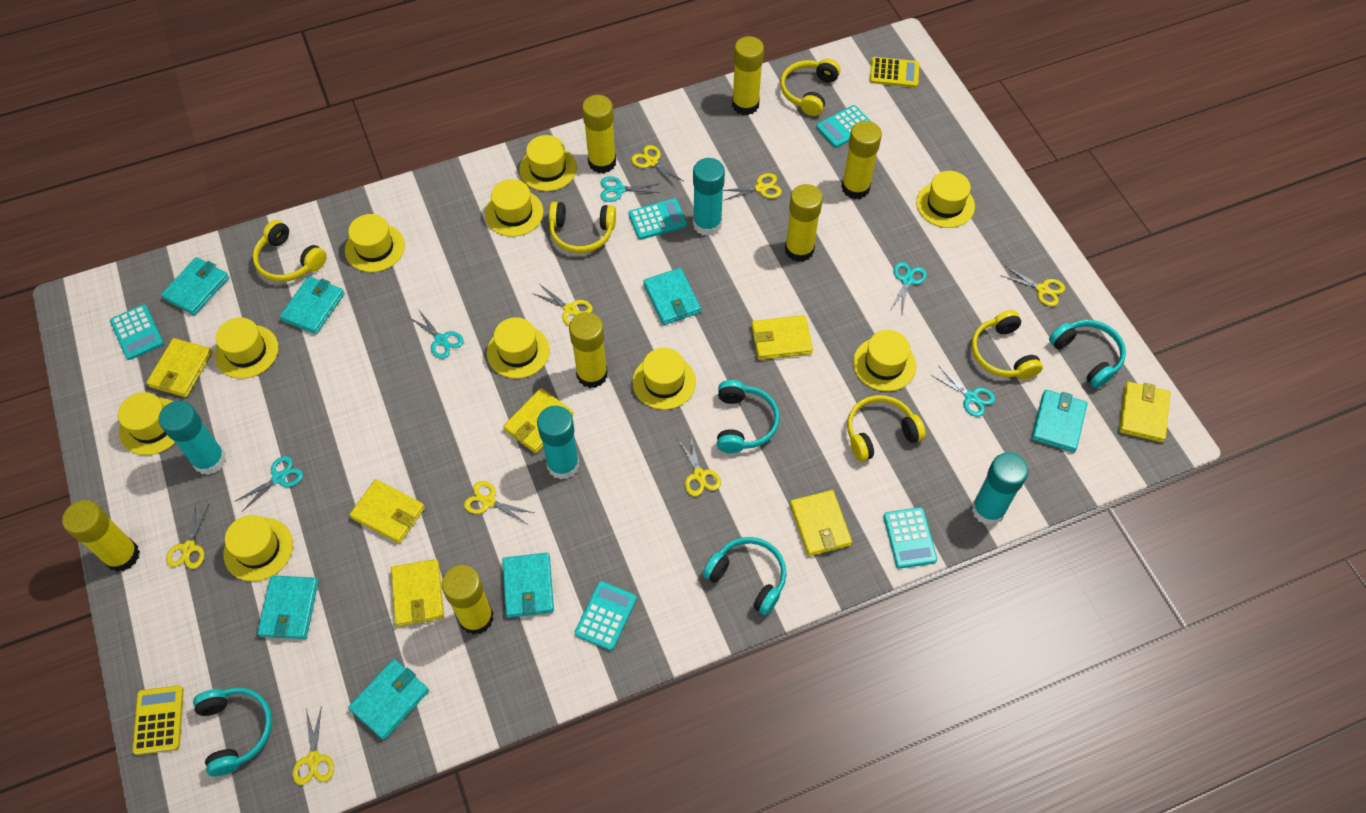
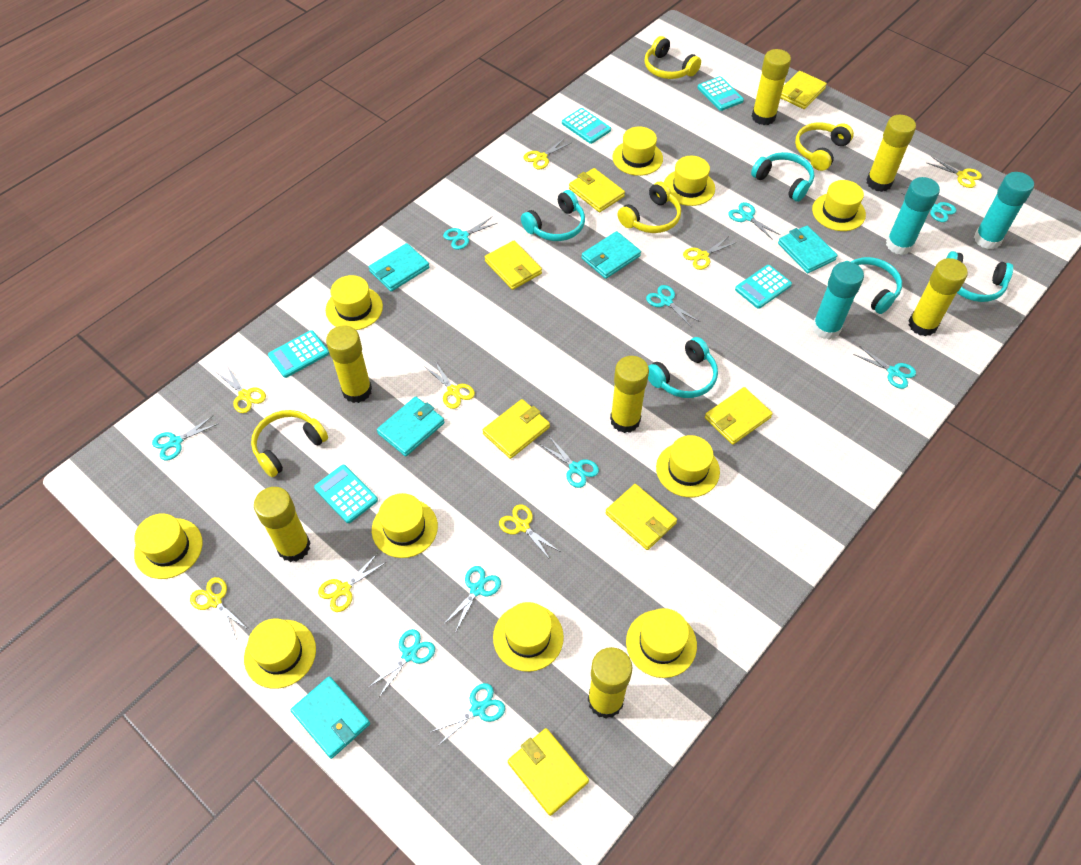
turquoise glue stick: [159,401,226,475] [537,406,579,480] [693,158,725,236] [972,452,1029,525] = 4 -> [812,262,864,340] [886,177,940,255] [974,172,1034,249] = 3
turquoise headphones: [193,687,272,776] [703,537,787,615] [717,380,780,453] [1049,320,1126,388] = 4 -> [521,190,585,241] [648,337,718,398] [751,152,814,202] [845,257,902,314] [946,251,1013,302] = 5
turquoise scissors: [234,456,303,511] [409,310,463,359] [600,176,660,202] [889,262,927,313] [931,366,995,417] = 5 -> [152,416,218,461] [368,629,435,697] [429,683,505,746] [443,217,497,250] [443,566,501,633] [540,436,599,488] [646,285,700,328] [728,202,780,240] [853,346,916,389] [901,187,956,222] = 10
turquoise wallet: [161,257,229,315] [257,575,318,639] [280,276,345,334] [348,659,429,740] [502,552,554,618] [643,268,701,325] [1032,390,1087,452] = 7 -> [291,676,370,759] [369,243,430,292] [377,397,445,457] [581,231,641,279] [778,225,837,273] = 5
yellow calculator: [132,685,184,755] [870,57,919,88] = 2 -> none = 0
yellow headphones: [253,220,327,282] [549,202,616,253] [780,58,840,116] [847,395,926,462] [971,310,1043,379] = 5 -> [251,410,328,477] [617,182,681,233] [644,36,701,79] [795,122,854,171] = 4

